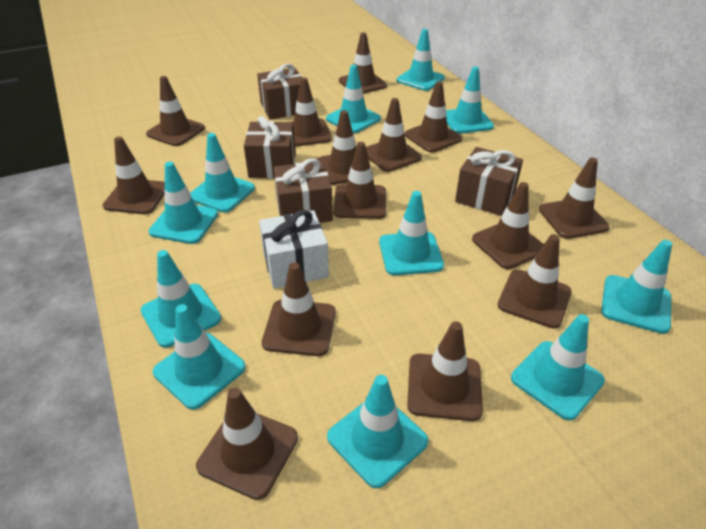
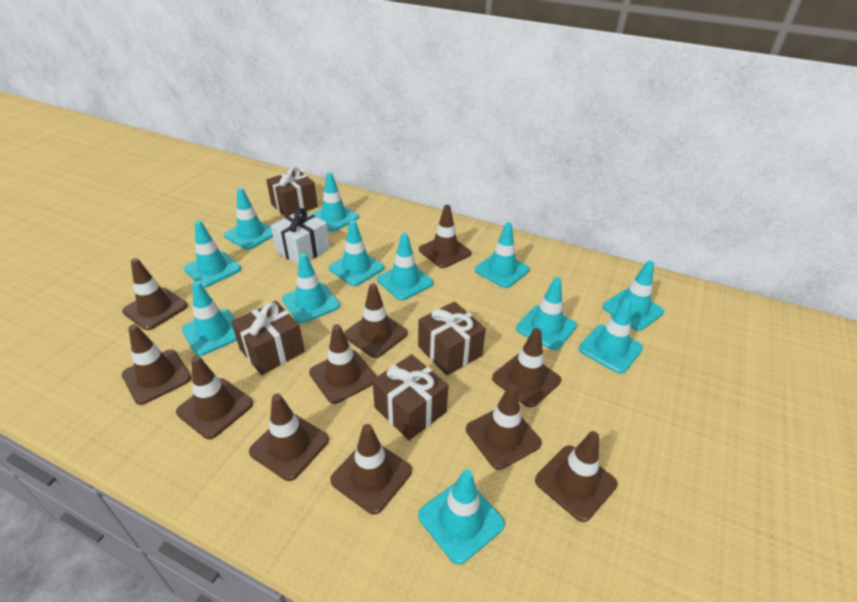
brown traffic cone: [103,137,165,214] [146,76,205,146] [196,388,298,500] [262,263,336,356] [291,78,332,147] [317,110,373,185] [333,142,386,219] [339,32,387,94] [366,98,422,172] [405,81,462,153] [407,321,483,421] [472,182,544,269] [498,234,572,329] [539,158,610,239] = 14 -> [122,258,188,330] [122,324,191,405] [176,355,253,439] [249,394,329,481] [309,324,377,404] [330,424,412,515] [344,284,408,358] [419,205,472,268] [466,385,542,470] [492,328,561,407] [535,431,617,522] = 11
turquoise traffic cone: [141,250,221,348] [149,162,218,244] [153,304,246,410] [190,133,255,213] [326,65,381,133] [327,375,428,488] [379,191,444,275] [397,29,445,91] [446,67,494,134] [511,314,605,421] [601,240,672,334] = 11 -> [182,281,237,356] [184,220,241,287] [224,188,273,250] [282,253,340,323] [311,172,359,232] [329,220,384,286] [377,233,433,300] [418,469,505,564] [475,222,530,288] [516,277,577,350] [579,298,643,374] [603,260,664,331] = 12

